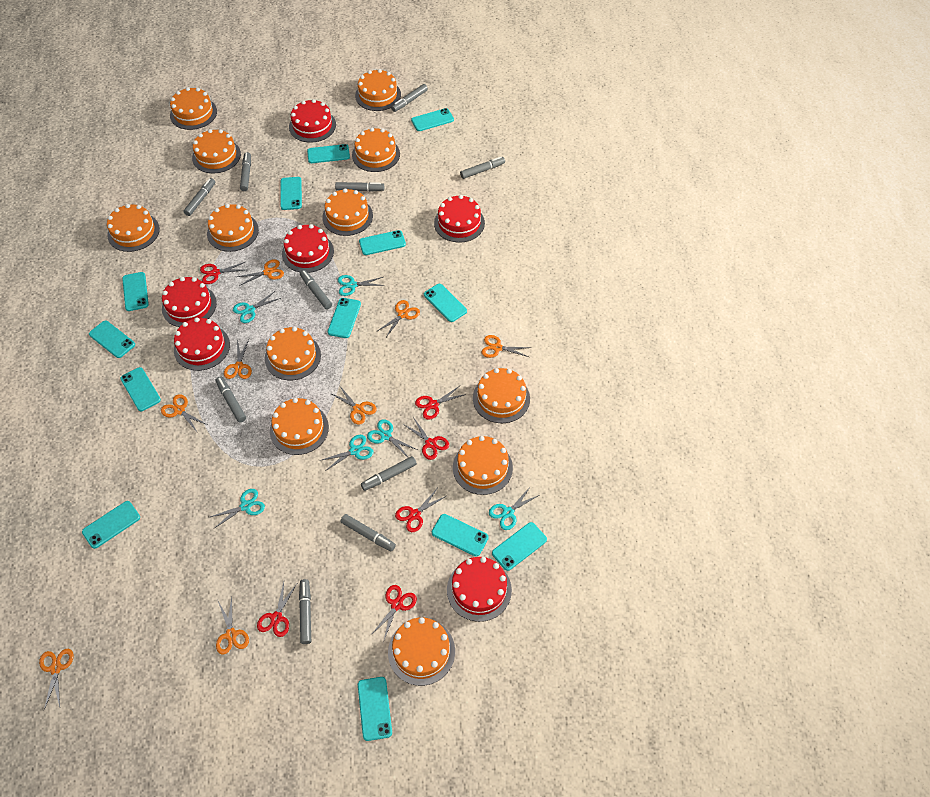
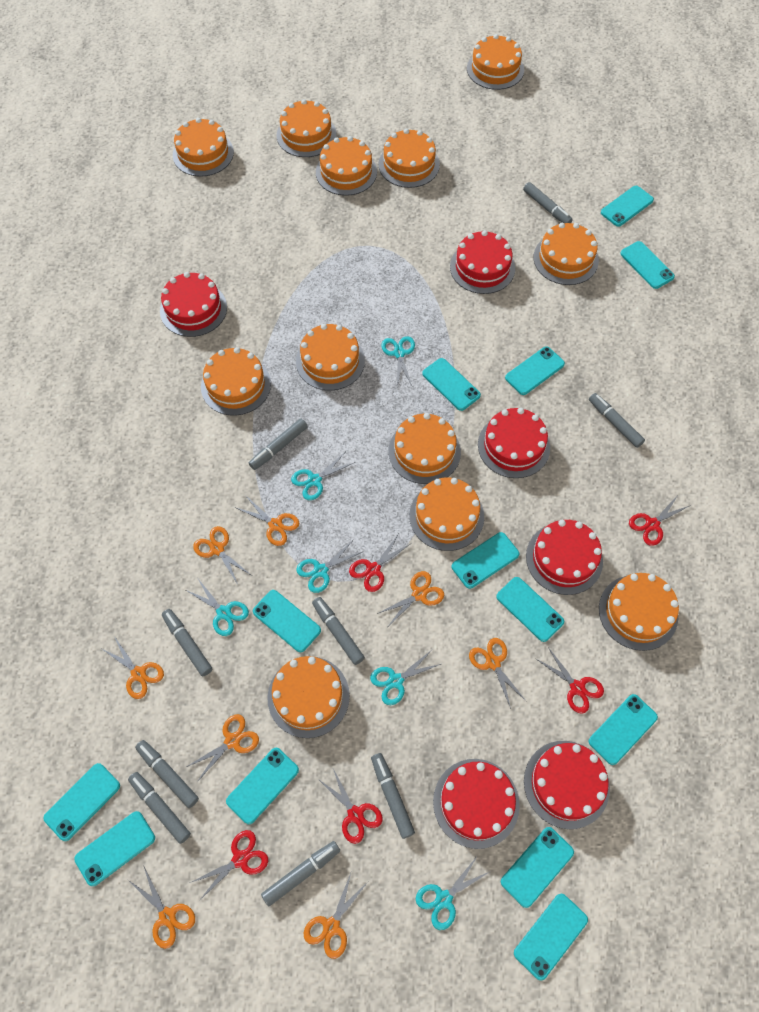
grey marker: [183,178,215,216] [216,376,246,422] [240,152,251,191] [299,579,311,644] [300,270,332,309] [335,182,384,192] [340,514,396,551] [361,456,417,491] [391,84,428,112] [460,157,505,179] = 10 -> [128,772,191,844] [135,740,199,808] [162,609,212,676] [249,419,308,470] [261,841,340,906] [312,597,365,665] [371,753,415,839] [523,182,573,223] [589,393,645,448] = 9
red scissors: [200,262,245,284] [257,582,297,637] [371,585,417,640] [395,489,446,532] [403,417,449,460] [415,386,466,420] = 6 -> [190,830,268,901] [317,769,383,844] [349,535,410,592] [536,647,604,714] [629,494,691,546] = 5

